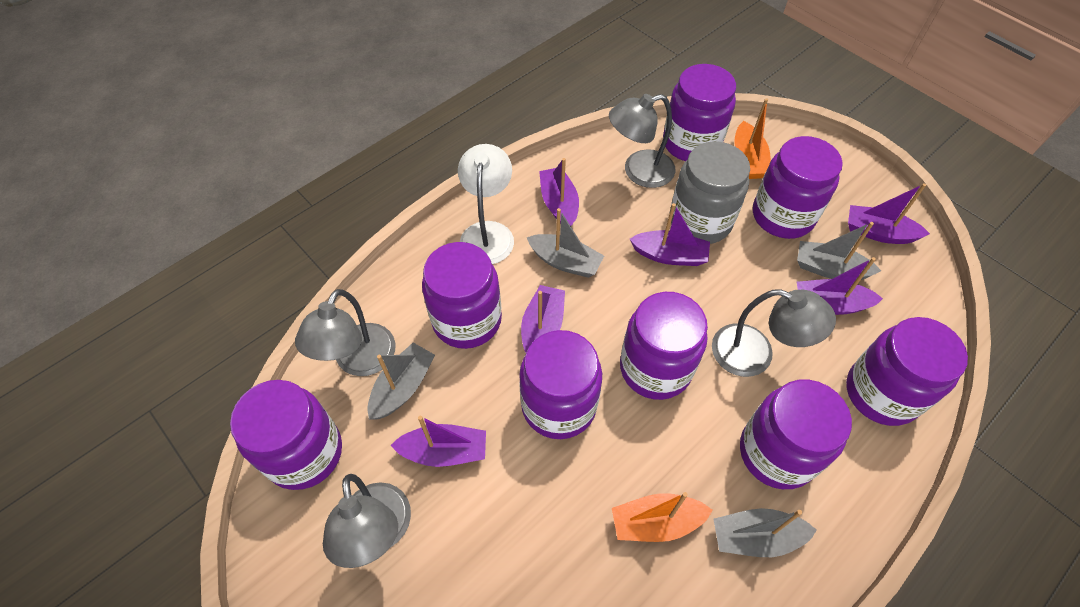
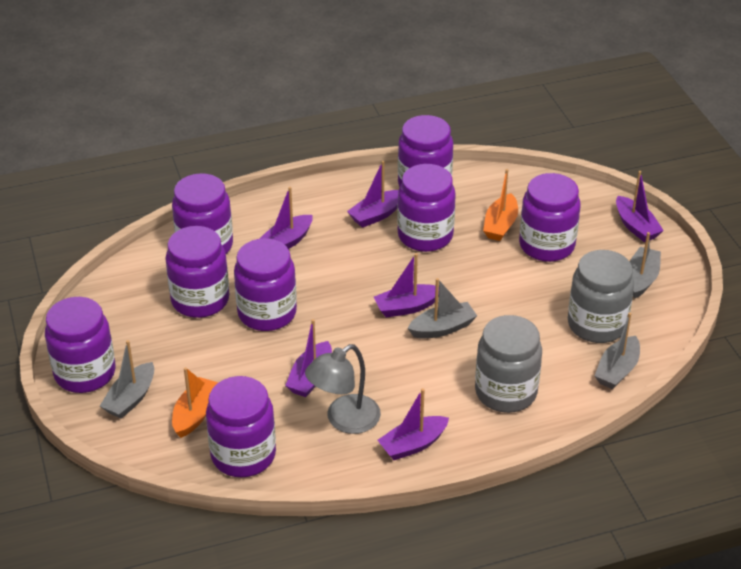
grey jar: [670,141,750,244] = 1 -> [475,315,542,413] [568,250,634,343] = 2
grey lamp: [295,289,396,376] [323,474,411,568] [609,94,676,188] [712,289,836,377] = 4 -> [305,344,381,434] = 1
white lamp: [458,144,514,264] = 1 -> none = 0

